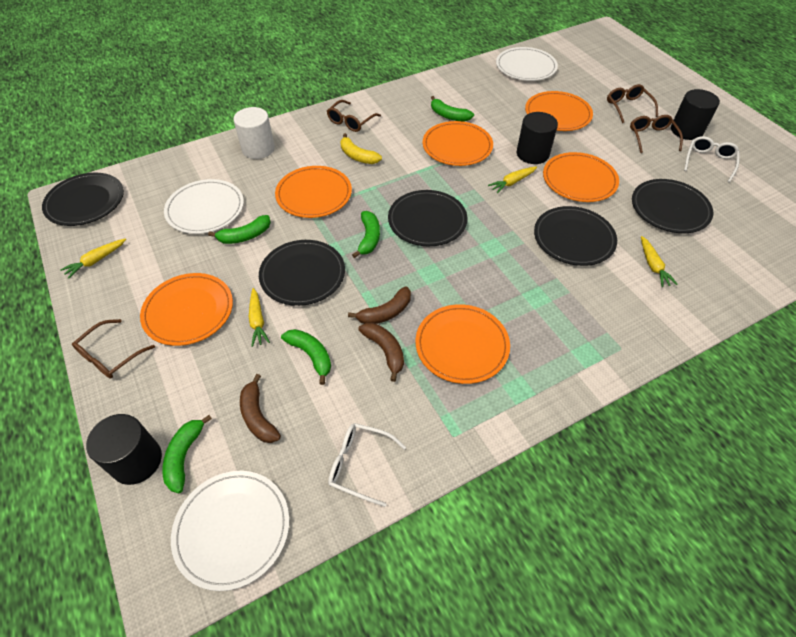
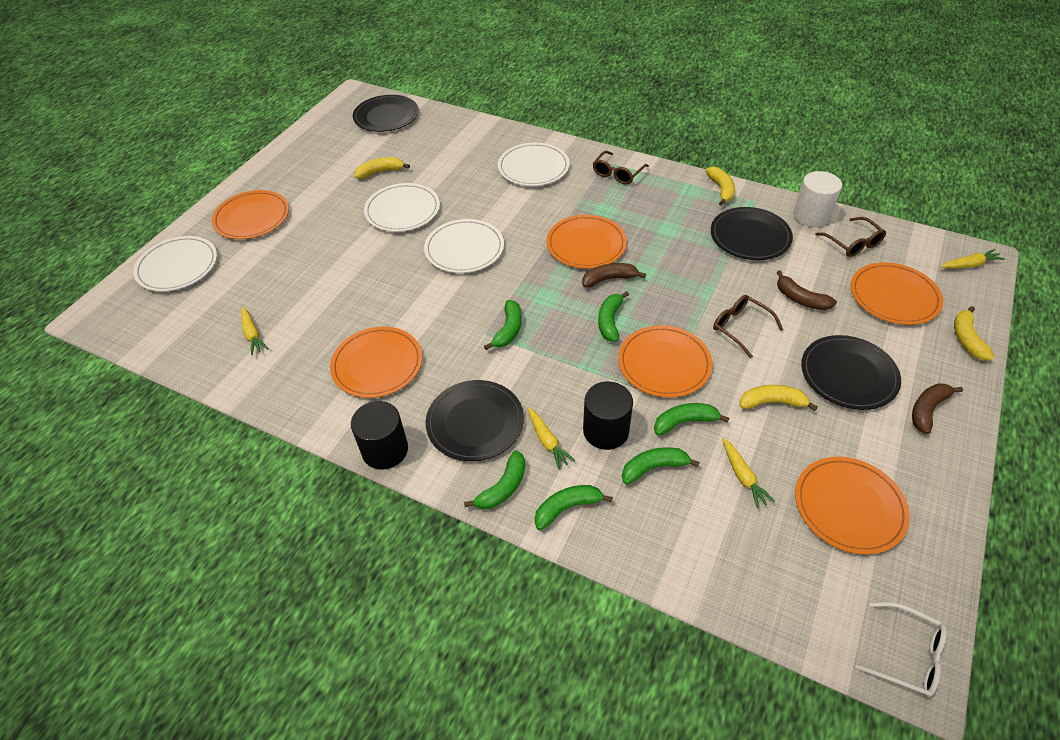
black cylinder: [86,414,162,485] [517,112,558,164] [671,89,720,140] = 3 -> [351,401,408,469] [583,381,633,450] = 2
black plate: [42,173,124,226] [259,240,345,306] [388,190,468,246] [534,206,617,266] [632,179,713,233] = 5 -> [353,95,419,132] [426,380,524,461] [711,207,793,260] [801,335,901,410] = 4
brown glasses: [72,319,155,379] [327,100,381,132] [607,84,658,123] [630,115,683,153] = 4 -> [593,151,649,185] [713,295,783,358] [815,217,886,257] = 3
green banana: [162,415,212,493] [208,215,271,244] [281,329,331,385] [352,211,380,258] [431,96,474,122] = 5 -> [464,450,525,509] [484,300,522,350] [535,485,613,530] [598,291,629,342] [622,447,700,485] [654,403,729,436] = 6
white glasses: [328,423,406,507] [684,136,740,182] = 2 -> [855,602,947,697] = 1
white plate: [164,179,244,234] [171,471,289,591] [496,47,558,81] = 3 -> [133,236,217,292] [364,183,440,232] [424,219,504,273] [498,143,570,186] = 4
yellow banana: [340,133,382,164] = 1 -> [354,157,410,179] [706,166,735,206] [740,385,818,411] [954,306,994,360] = 4

